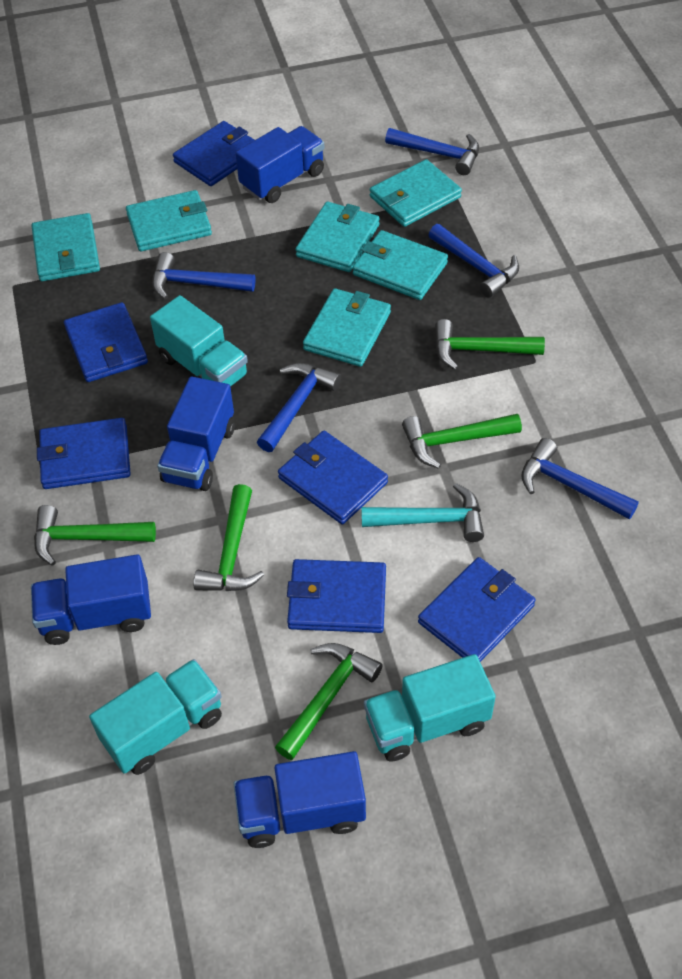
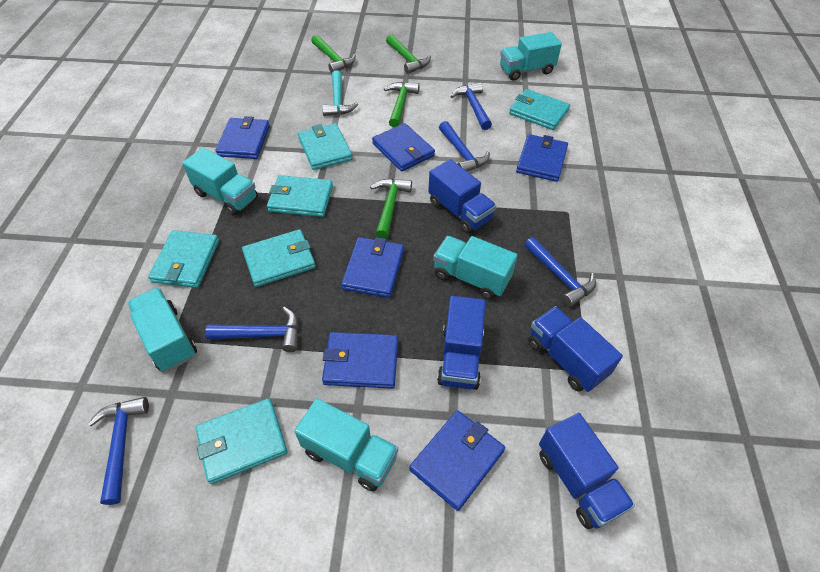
green hammer: [34,505,156,566] [193,484,264,591] [275,643,383,760] [402,414,522,469] [435,319,545,370] = 5 -> [311,35,356,73] [370,179,412,239] [384,82,419,128] [386,34,431,74] = 4
turquoise truck: [89,659,222,775] [150,295,249,387] [364,654,496,762] = 3 -> [127,288,197,371] [182,148,258,215] [294,398,398,491] [433,236,518,300] [500,32,562,81] = 5

